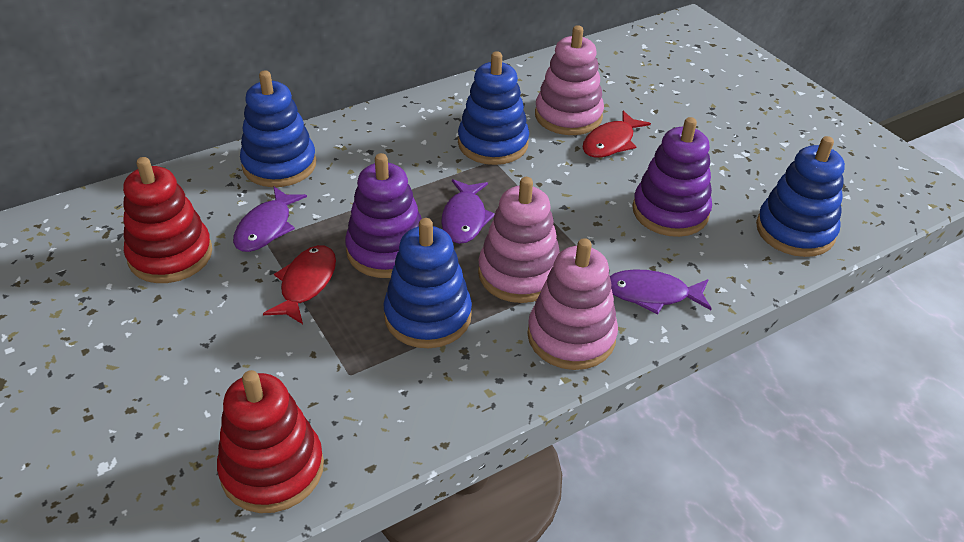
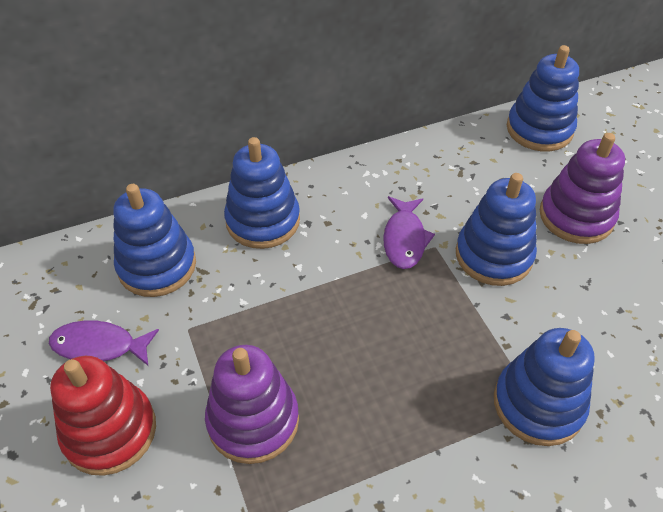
blue stacking toy: [240,70,316,187] [383,218,472,348] [458,51,529,165] [756,136,845,257] = 4 -> [113,184,196,297] [224,137,300,249] [456,173,537,286] [494,328,595,446] [507,45,579,151] = 5
pink stacking toy: [478,177,560,303] [527,238,618,370] [535,25,604,135] = 3 -> none = 0
purple fish: [233,186,307,252] [441,179,495,244] [610,269,712,314] = 3 -> [49,320,159,366] [383,196,435,269] = 2
red fish: [263,245,336,324] [583,110,651,158] = 2 -> none = 0
red stacking toy: [123,157,212,283] [217,370,324,513] = 2 -> [50,356,156,476] = 1

